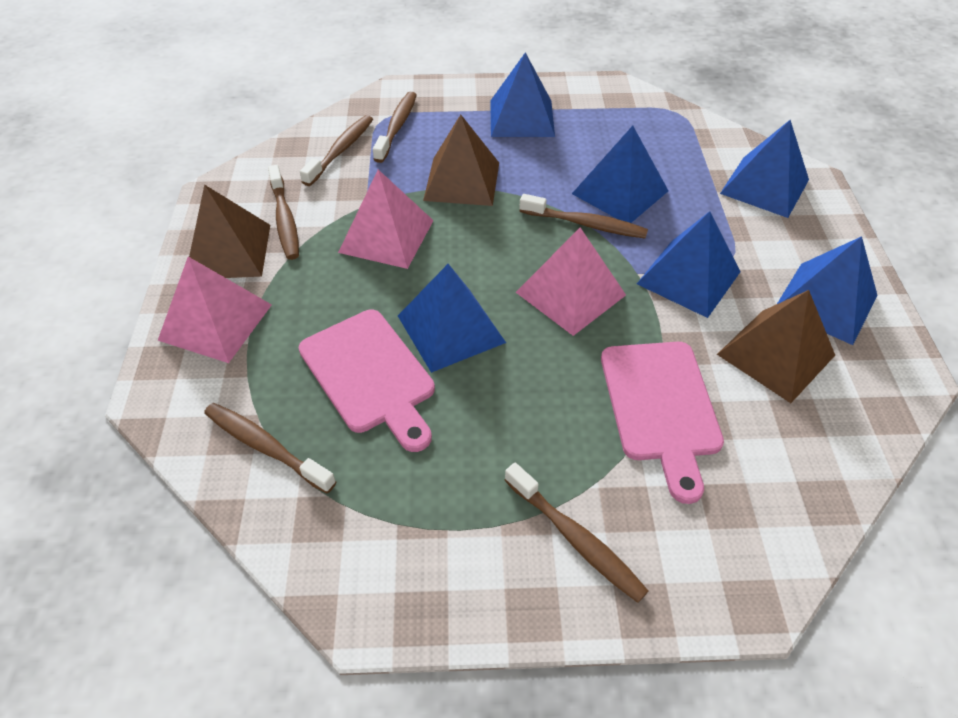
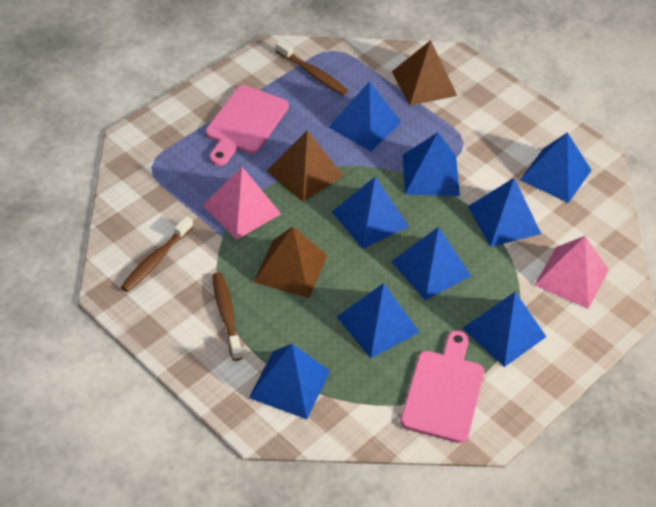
blue pyramid: [398,264,506,373] [490,52,555,137] [572,126,668,223] [637,211,741,318] [720,120,809,218] [777,236,878,345] = 6 -> [249,344,330,419] [329,81,401,151] [332,177,409,249] [337,283,420,358] [391,227,471,300] [403,132,460,196] [462,292,546,367] [468,178,541,247] [520,132,592,203] = 9
brown toothbrush: [204,403,336,494] [268,165,299,260] [300,115,373,186] [373,92,417,163] [504,463,649,603] [519,194,648,239] = 6 -> [121,216,193,292] [213,272,242,361] [275,40,348,95] = 3
pink pyramid: [158,257,272,363] [338,170,434,269] [516,228,626,336] = 3 -> [203,167,281,240] [535,236,609,309] = 2

